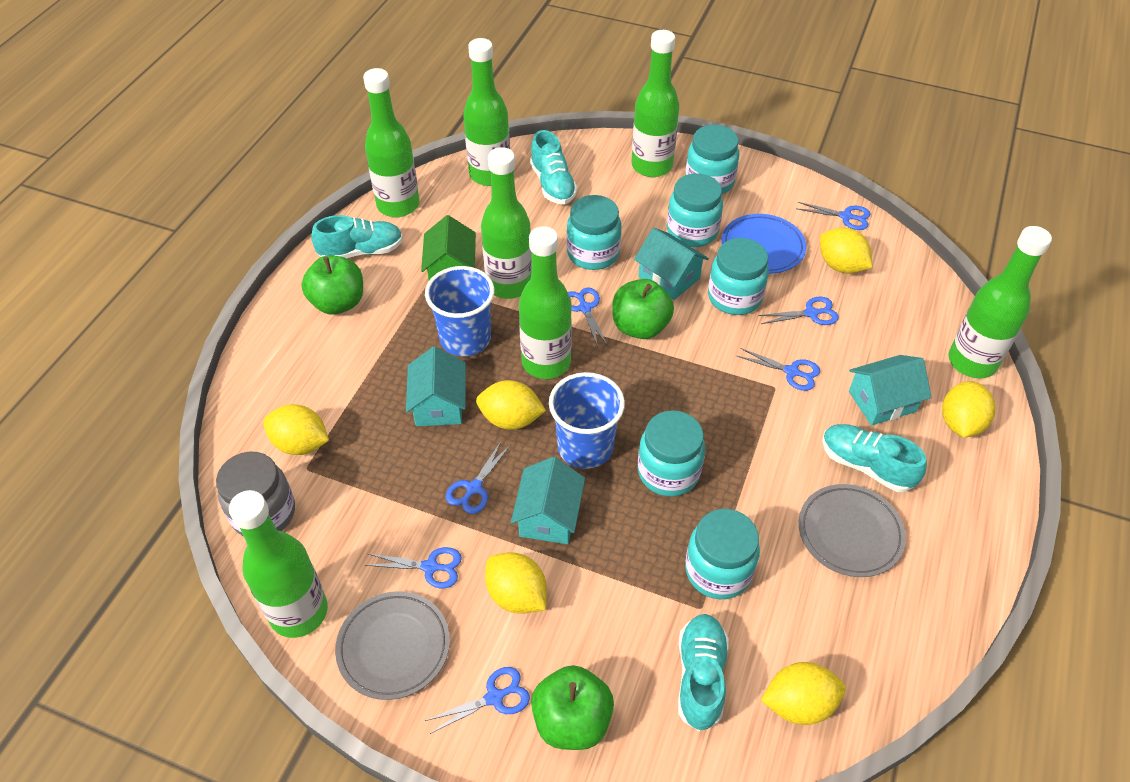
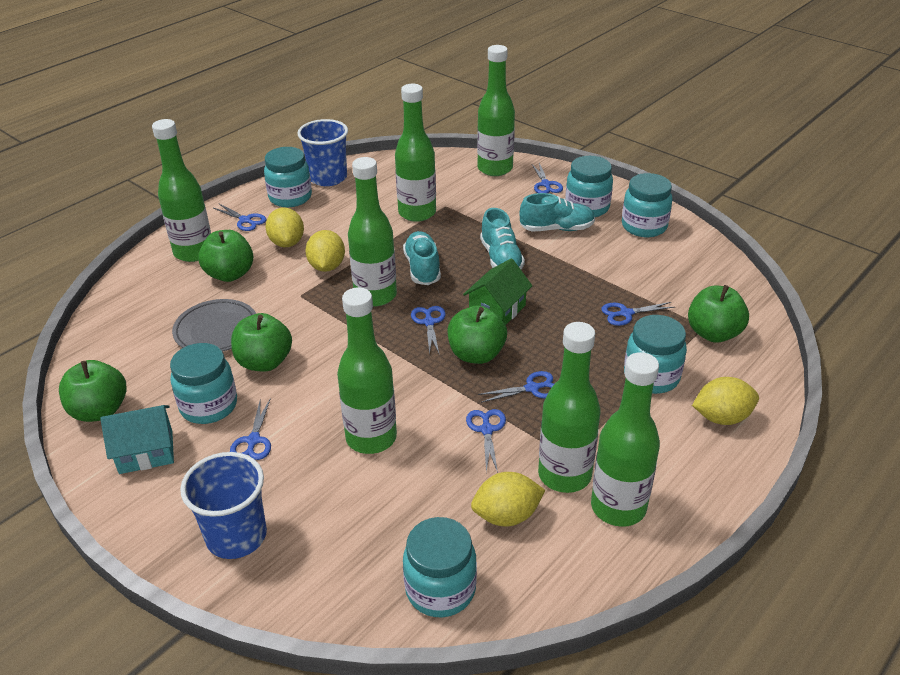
blue plate: [721,214,806,274] = 1 -> none = 0
green apple: [301,255,363,315] [531,665,614,750] [612,279,674,339] = 3 -> [59,360,126,422] [198,230,253,282] [231,313,292,372] [448,306,507,364] [688,285,749,343] = 5
grey jar: [216,452,295,537] = 1 -> none = 0
grey plate: [335,591,450,700] [799,484,906,577] = 2 -> [172,299,256,352] = 1
turquoise house: [406,347,466,426] [511,457,585,544] [634,228,709,300] [849,355,931,425] = 4 -> [101,405,174,474] = 1
turquoise shoe: [311,215,403,258] [530,130,578,204] [678,614,729,731] [822,424,927,492] = 4 -> [403,231,441,285] [480,208,525,269] [520,193,595,231] = 3
yellow lemon: [263,404,329,455] [476,380,546,430] [485,552,547,614] [761,662,846,725] [820,227,873,274] [942,381,995,438] = 6 -> [265,207,304,247] [305,230,345,272] [471,472,545,526] [692,377,759,425] = 4

